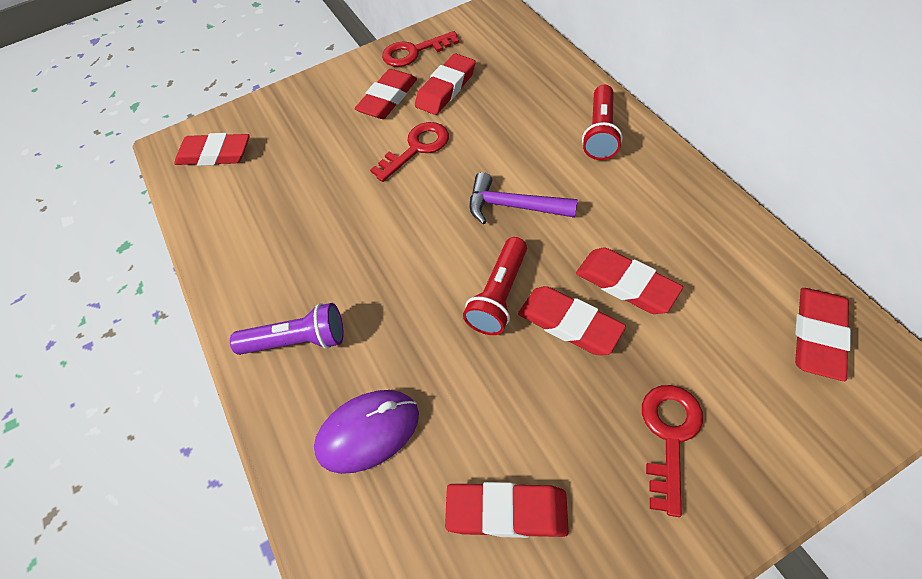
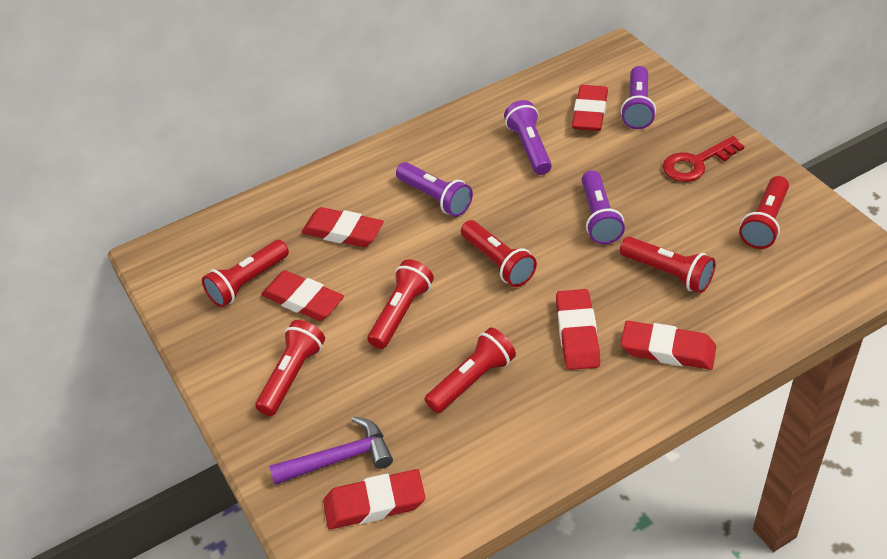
purple flashlight: [230,303,344,355] = 1 -> [396,162,473,217] [504,100,552,175] [582,170,625,244] [621,66,656,129] = 4
purple mouse: [314,390,419,474] = 1 -> none = 0
red eraser: [174,133,250,166] [354,69,417,119] [415,54,476,115] [445,482,569,538] [518,286,626,355] [576,247,683,314] [795,288,851,381] = 7 -> [261,270,344,321] [301,207,384,247] [323,469,425,529] [556,289,600,370] [572,85,608,131] [621,321,716,370] = 6
red flashlight: [463,237,527,335] [582,85,622,160] = 2 -> [202,240,289,307] [255,320,325,416] [368,259,434,349] [425,327,516,413] [461,220,537,287] [620,237,716,293] [739,176,789,249] = 7
red key: [370,122,449,182] [382,31,460,67] [642,385,703,517] = 3 -> [663,136,744,182] = 1

